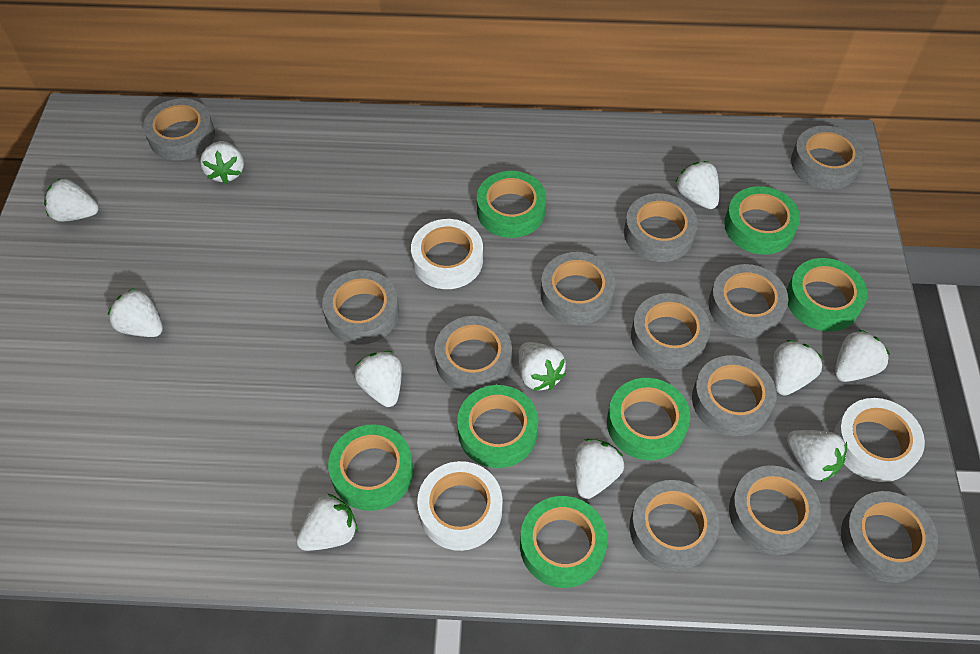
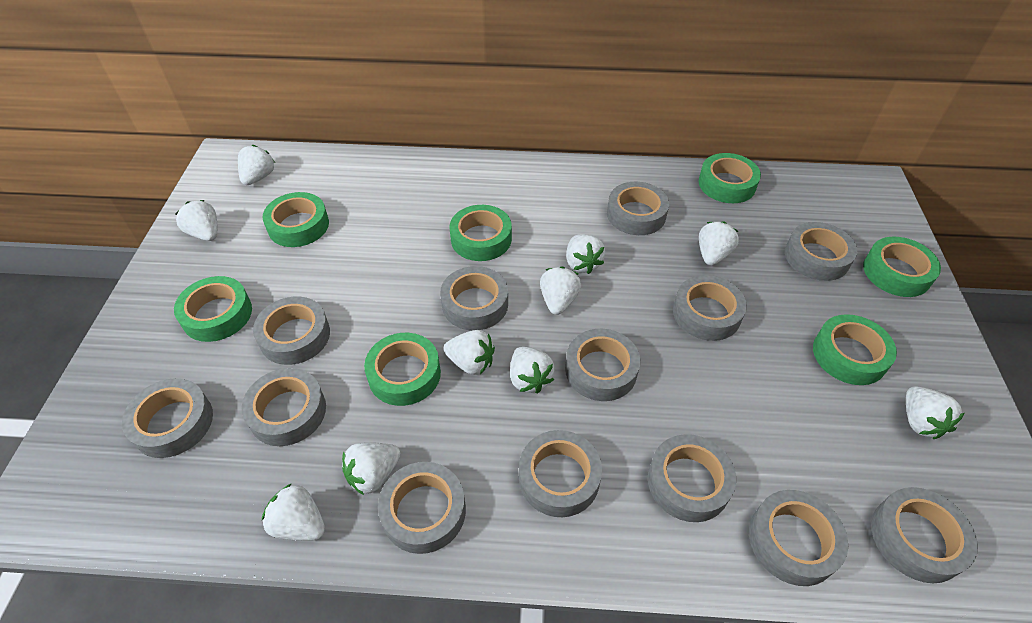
grey tape: [143,98,215,160] [322,270,399,345] [435,316,512,394] [540,252,616,325] [624,193,698,262] [630,480,719,571] [631,293,710,369] [692,355,777,436] [708,264,788,338] [729,465,821,555] [791,126,865,189] [841,491,938,583] = 12 -> [122,378,213,458] [242,368,326,446] [253,297,330,365] [378,462,466,554] [440,266,508,331] [519,430,602,517] [565,329,640,401] [607,182,669,235] [648,434,736,522] [673,275,747,341] [749,490,848,586] [785,222,857,281] [871,487,978,583] = 13
white strawberry: [44,179,99,222] [108,288,163,337] [200,141,244,184] [296,494,358,551] [354,351,402,407] [519,342,566,391] [574,439,624,499] [675,161,719,209] [773,340,823,396] [787,430,847,482] [835,329,890,382] = 11 -> [175,200,217,241] [238,145,275,185] [262,483,325,541] [342,442,400,495] [444,330,495,375] [510,347,555,393] [540,266,581,315] [566,234,605,274] [699,221,739,265] [906,386,964,439] = 10
white tape: [411,219,483,289] [417,461,503,551] [834,398,925,482] = 3 -> none = 0

